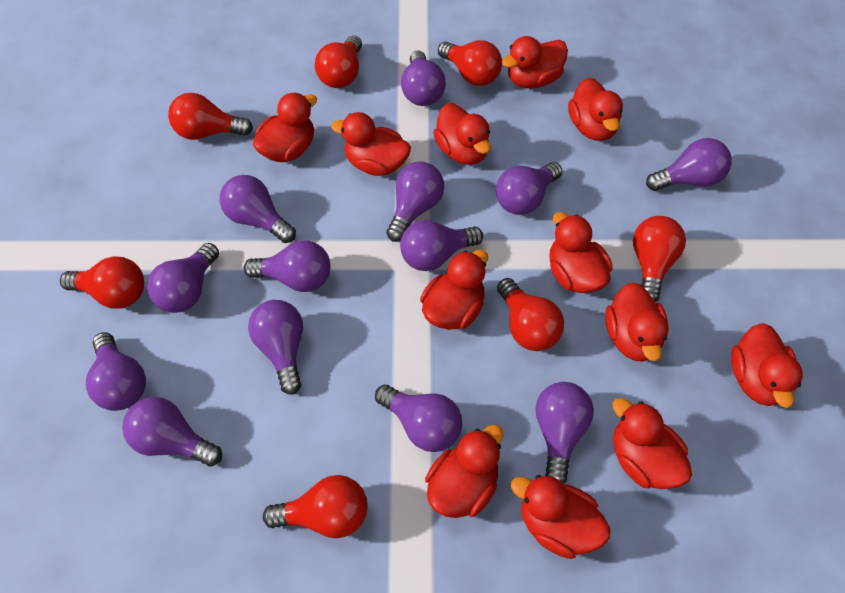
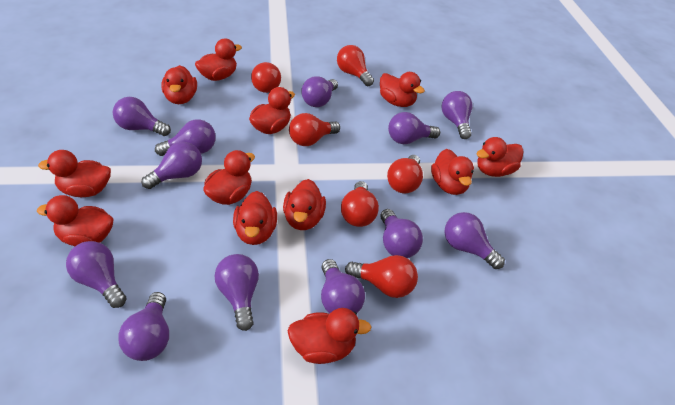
purple light bulb: [86,332,146,411] [122,397,222,467] [147,243,219,313] [220,175,296,243] [244,240,330,292] [248,300,303,395] [375,385,462,452] [386,161,444,242] [400,220,483,271] [401,50,446,106] [496,162,562,215] [535,382,594,484] [646,138,732,191] = 13 -> [66,241,127,308] [113,97,171,136] [118,292,169,361] [142,142,202,189] [155,119,216,156] [215,254,259,331] [301,76,338,107] [321,259,365,313] [380,209,423,258] [388,112,440,144] [442,91,472,139] [445,212,505,269] = 12
red light bulb: [60,256,144,309] [168,93,253,140] [263,475,368,538] [315,35,362,88] [438,40,502,86] [497,278,564,351] [633,216,686,302] = 7 -> [251,62,281,93] [289,113,340,146] [337,45,374,86] [341,181,379,227] [345,255,418,298] [387,155,423,193] = 6

